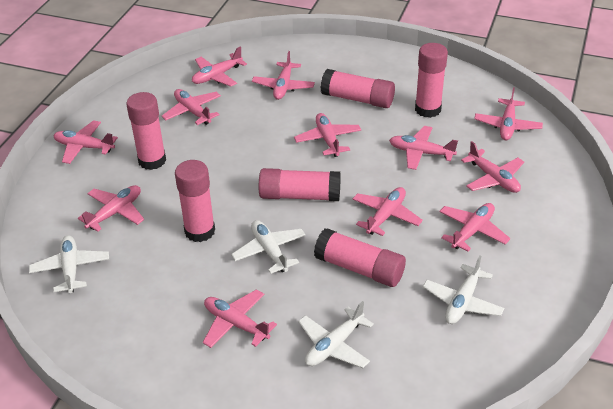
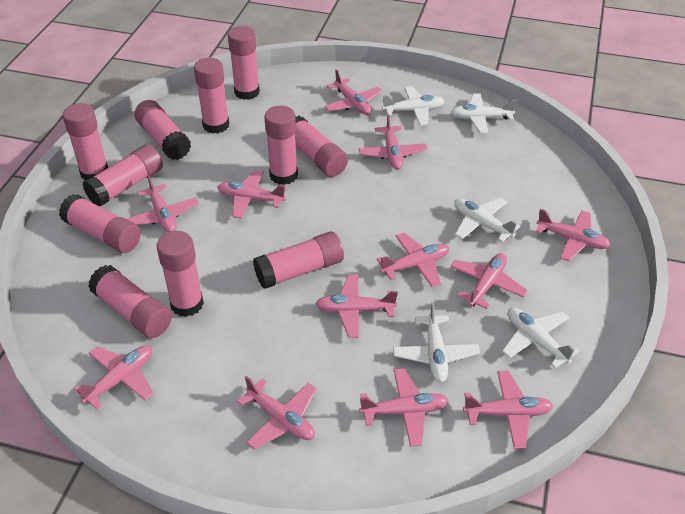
pink glue stick: [126,92,166,170] [175,160,215,242] [259,168,341,201] [314,228,406,287] [321,69,395,108] [415,43,448,118] = 6 -> [59,194,141,253] [63,103,108,181] [83,144,163,207] [88,265,172,338] [134,100,191,160] [156,231,204,317] [194,58,229,134] [228,26,260,100] [253,231,344,289] [264,106,298,185] [295,116,348,177] = 11
white plane: [29,235,109,293] [231,220,306,274] [298,301,374,368] [423,255,504,324] = 4 -> [382,86,444,125] [393,302,480,382] [451,94,517,134] [454,198,520,242] [502,308,579,368] = 5

